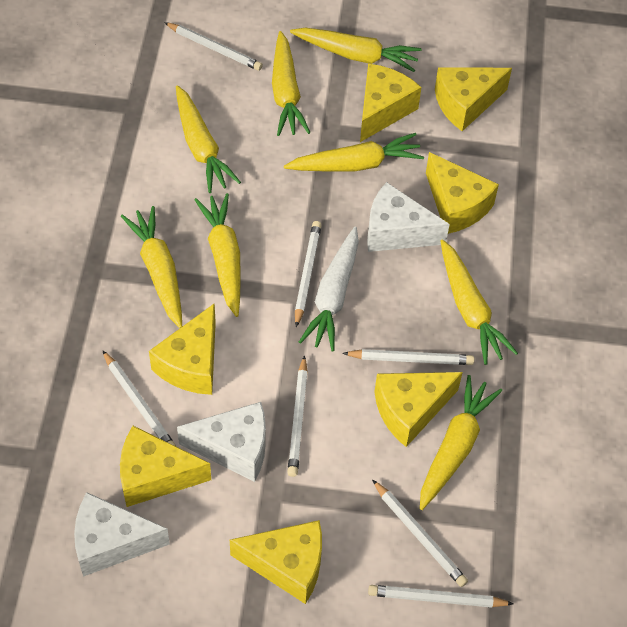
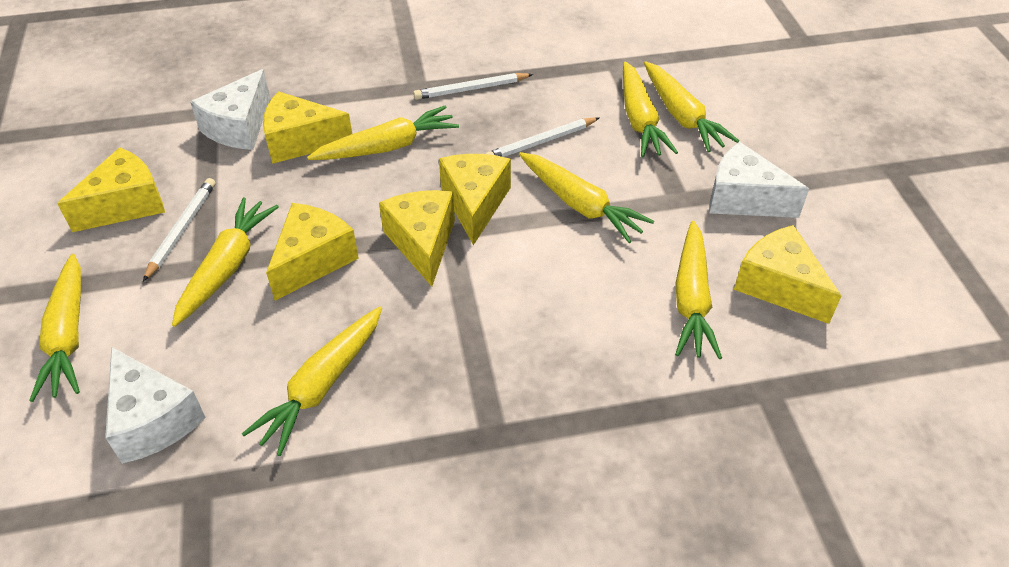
white carrot: [299,227,359,352] = 1 -> none = 0
white pencil: [102,350,176,446] [164,22,263,71] [287,355,308,477] [295,221,322,327] [342,349,474,365] [368,585,514,608] [372,479,468,587] = 7 -> [143,178,215,282] [413,73,533,100] [485,117,599,157] = 3
yellow cheese: [120,426,211,507] [149,304,216,395] [230,520,322,604] [360,64,421,142] [375,372,463,447] [426,152,499,234] [435,67,512,131] = 7 -> [57,147,165,232] [263,91,352,164] [266,203,359,301] [379,190,455,286] [439,154,511,245] [734,225,841,324] = 6

